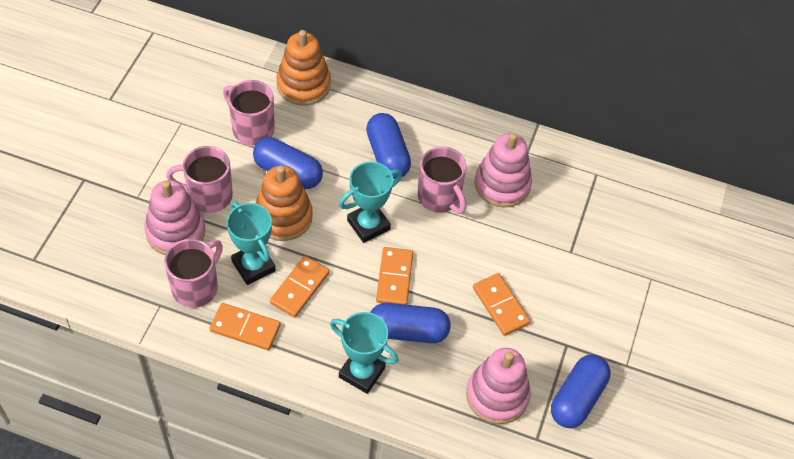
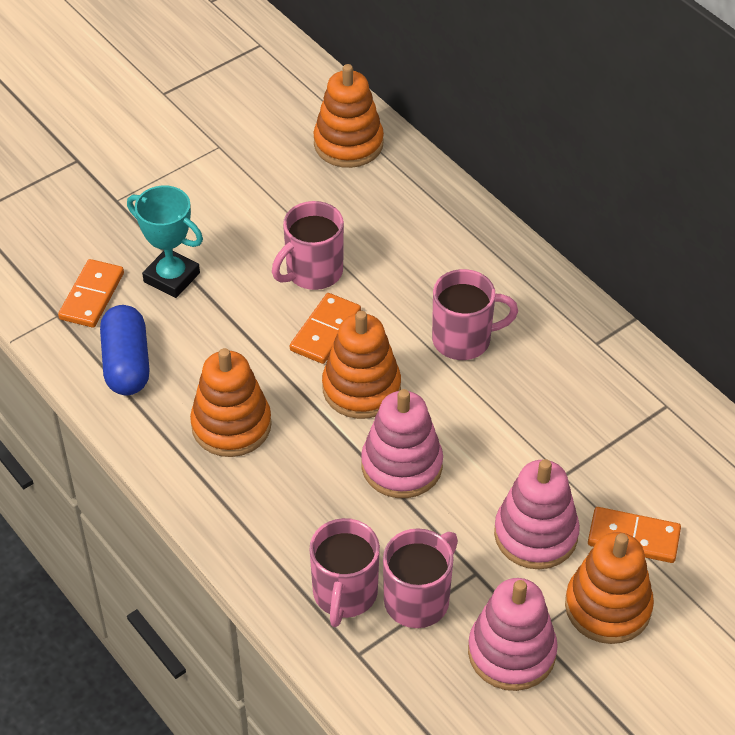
blue capsule: [253,137,323,189] [366,113,411,179] [370,303,451,343] [551,355,610,428] = 4 -> [100,305,150,395] = 1
orange domino: [209,303,281,350] [270,256,329,318] [376,247,413,305] [473,273,530,336] = 4 -> [58,259,124,328] [290,293,361,364] [588,507,681,563] = 3
orange stacking toy: [256,166,313,241] [276,30,331,106] = 2 -> [190,348,272,457] [313,64,384,168] [322,311,401,419] [565,532,654,644] = 4
turquoise trophy: [227,201,276,285] [330,312,398,394] [339,162,402,243] = 3 -> [127,186,203,298] = 1

